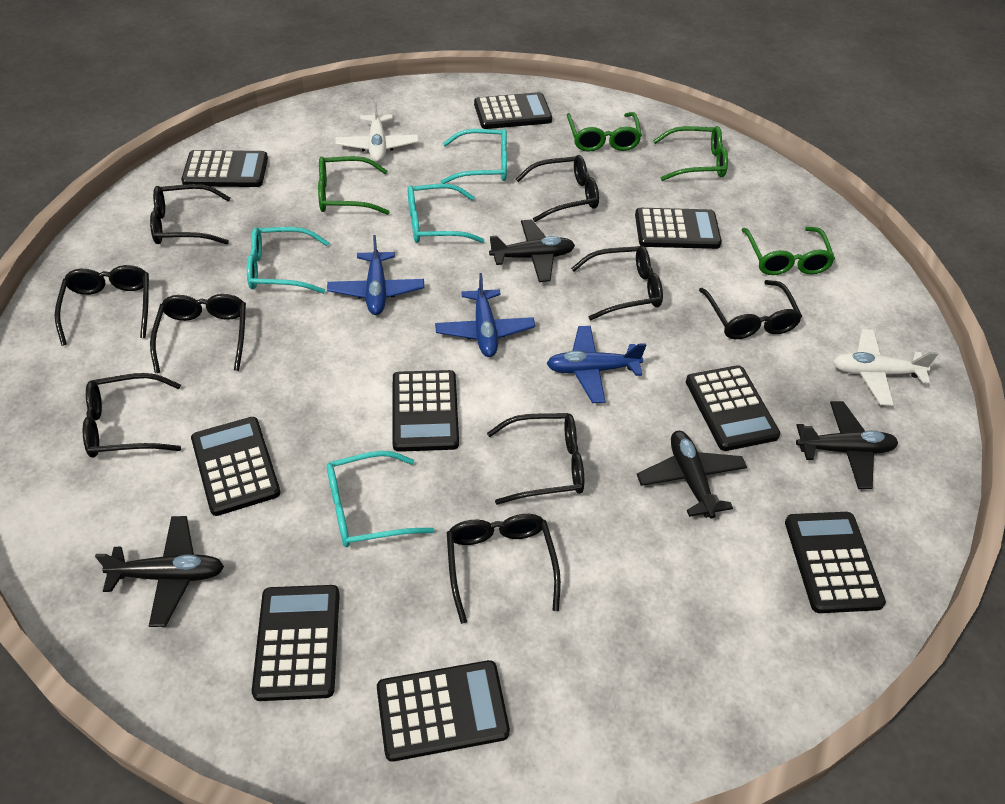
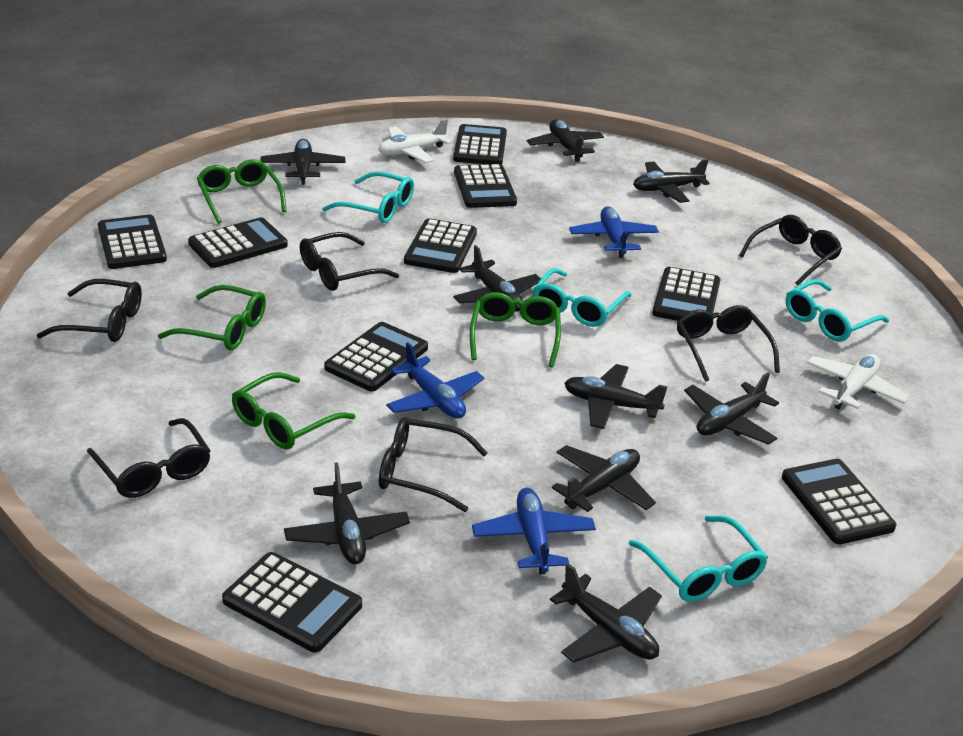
black glasses: [55,265,149,346] [83,373,181,458] [150,184,230,244] [150,294,246,373] [447,514,561,624] [487,413,584,505] [516,155,599,222] [571,246,663,320] [699,280,802,339] = 9 -> [37,279,142,342] [87,418,211,498] [300,232,399,291] [379,417,488,512] [677,305,780,382] [739,215,842,286] = 6
black plane: [95,516,224,627] [489,219,575,282] [637,431,747,518] [796,401,898,489] = 4 -> [261,139,346,185] [284,462,410,564] [453,245,541,311] [527,120,604,162] [550,563,662,663] [552,445,656,512] [564,364,668,429] [633,159,710,203] [684,372,779,445] = 9

